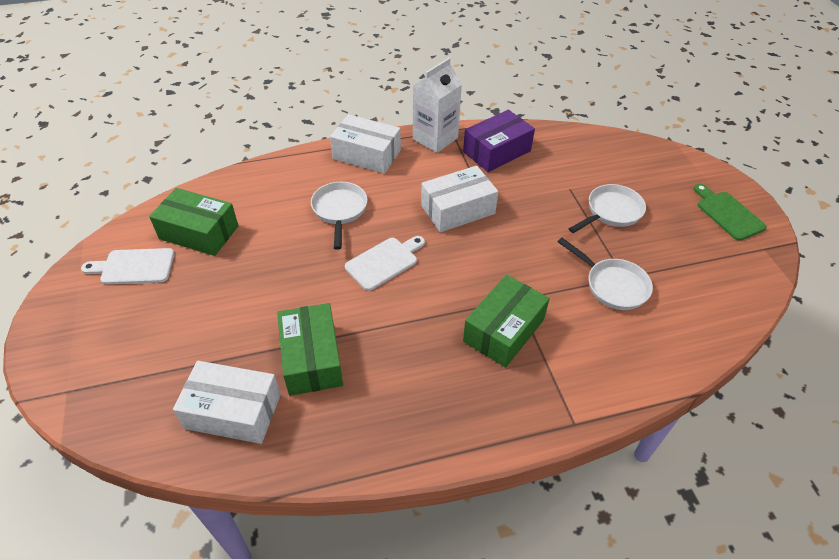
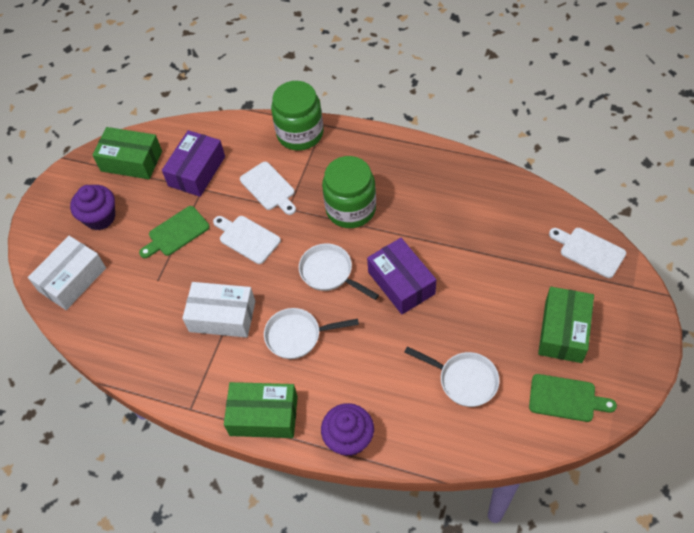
green cutting board: [694,184,767,241] = 1 -> [139,206,210,258] [529,374,617,422] = 2
green jar: none = 0 -> [271,81,324,151] [322,156,376,228] = 2
purple box: [463,110,535,172] = 1 -> [162,130,225,197] [367,238,436,314] = 2
purple cupcake: none = 0 -> [70,185,115,230] [321,403,374,456] = 2
white box: [173,361,281,444] [330,114,401,174] [421,166,498,232] = 3 -> [28,236,106,310] [182,282,255,338] = 2
white carton: [413,58,462,153] = 1 -> none = 0
white cutting board: [81,248,174,284] [345,236,425,291] = 2 -> [213,216,281,264] [240,162,296,215] [549,228,626,278] = 3

